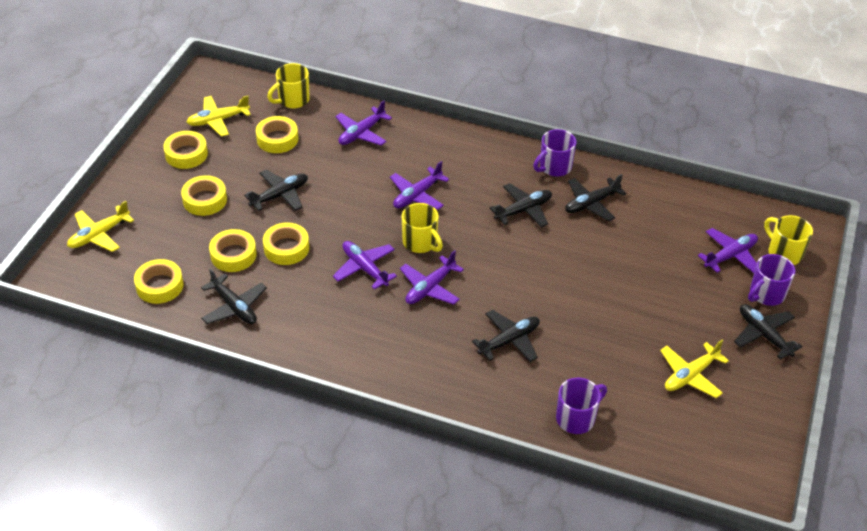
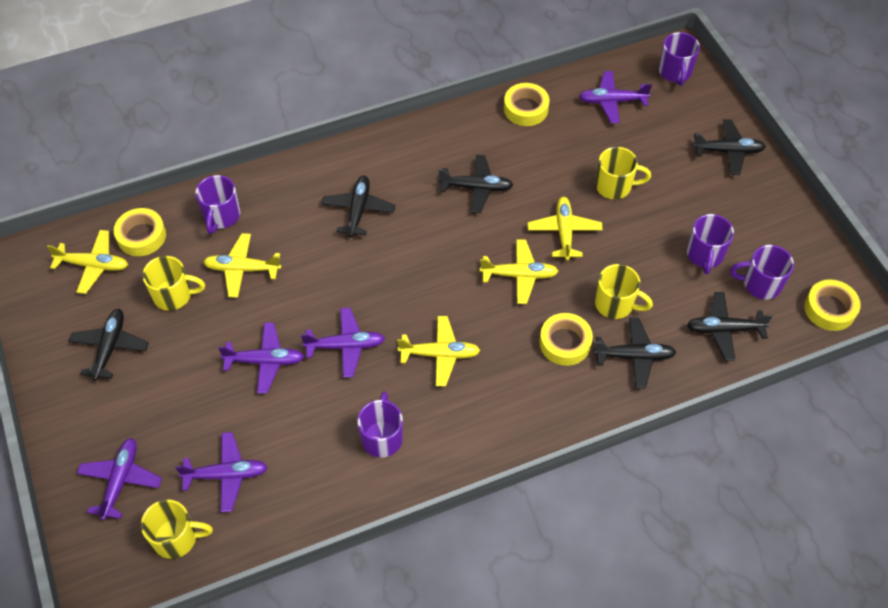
purple mug: [533,129,576,177] [556,378,607,434] [748,254,795,306] = 3 -> [196,175,240,234] [358,392,403,458] [659,32,700,86] [687,214,734,274] [730,245,794,299] = 5
yellow mug: [267,63,310,108] [402,203,443,253] [764,215,813,265] = 3 -> [141,499,213,559] [142,256,205,311] [595,147,651,199] [595,264,653,319] = 4
yellow plane: [67,201,134,252] [187,95,251,137] [660,340,729,398] = 3 -> [47,230,128,294] [203,233,281,298] [397,316,480,386] [480,239,558,304] [528,197,603,261] = 5
yellow tape: [134,259,183,304] [163,131,208,169] [181,175,227,216] [209,229,256,272] [256,116,298,153] [263,222,309,265] = 6 -> [114,208,166,256] [504,83,549,126] [540,313,593,366] [804,279,861,331] = 4

